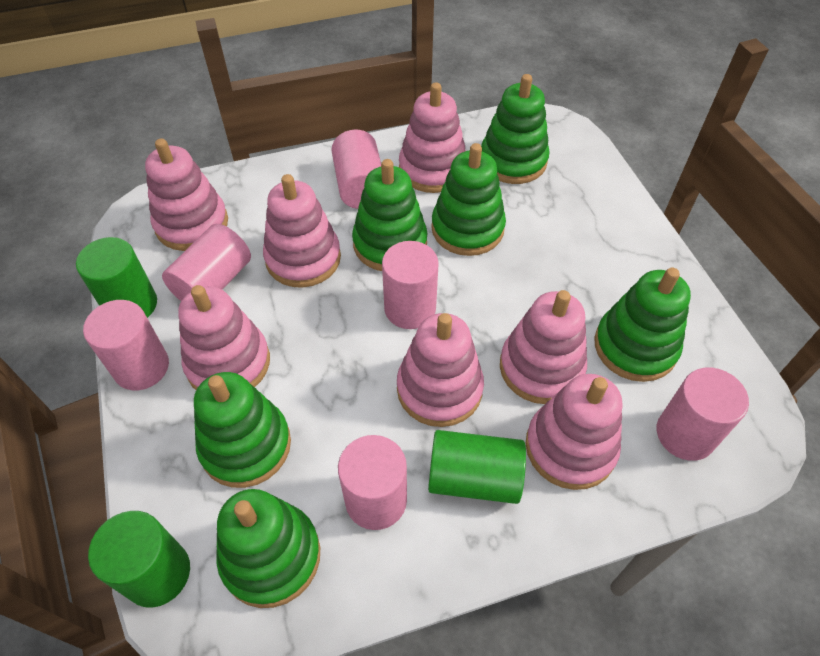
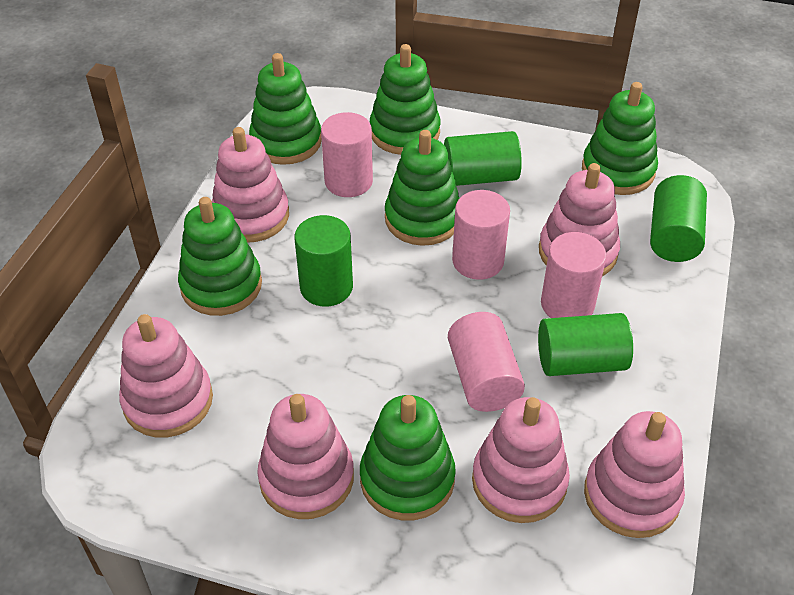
green cylinder: [76,237,157,318] [88,511,190,608] [428,430,526,504] = 3 -> [294,215,353,307] [444,131,522,186] [538,313,633,376] [650,175,707,262] = 4
pink cylinder: [83,300,169,390] [162,224,251,301] [331,130,381,209] [338,435,407,530] [382,241,439,329] [657,368,749,461] = 6 -> [321,112,373,197] [448,312,525,412] [452,190,510,280] [541,232,606,318] = 4
pink stacking toy: [145,138,228,251] [178,285,270,390] [263,174,341,288] [397,313,484,427] [399,82,466,193] [500,290,587,404] [526,374,623,490] = 7 -> [119,314,213,438] [212,127,289,243] [257,394,354,519] [472,397,570,523] [539,163,620,276] [584,411,685,538] = 6

